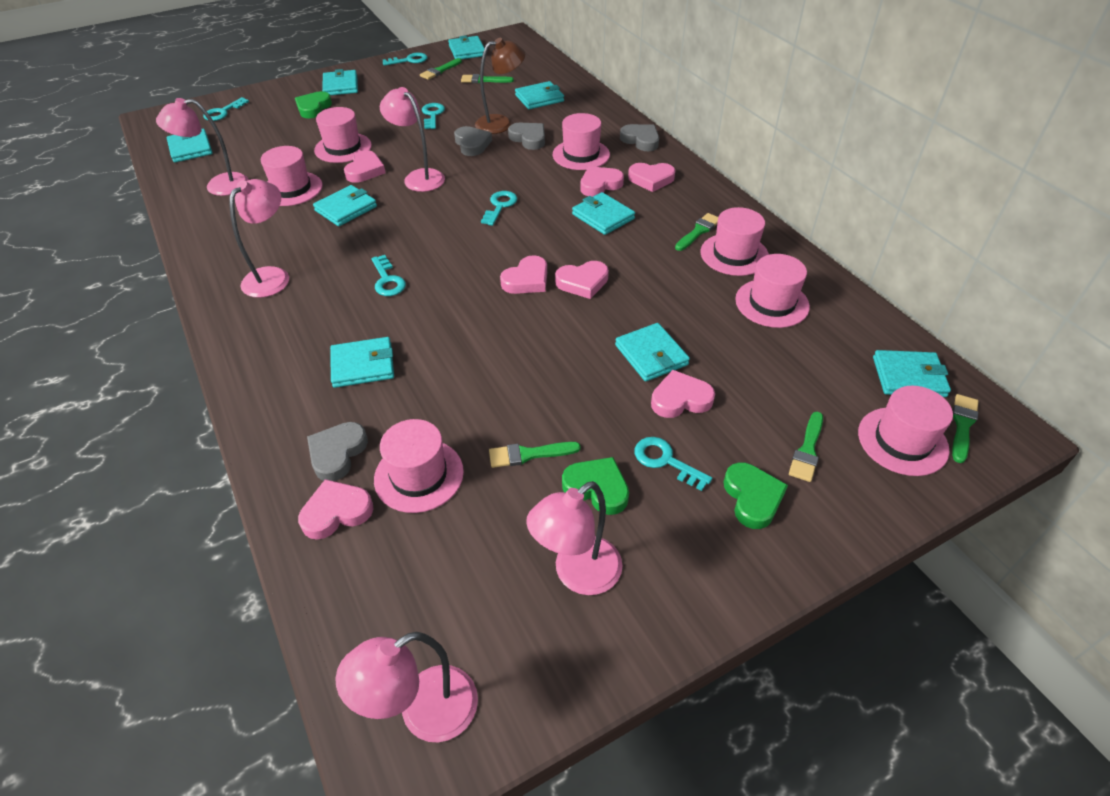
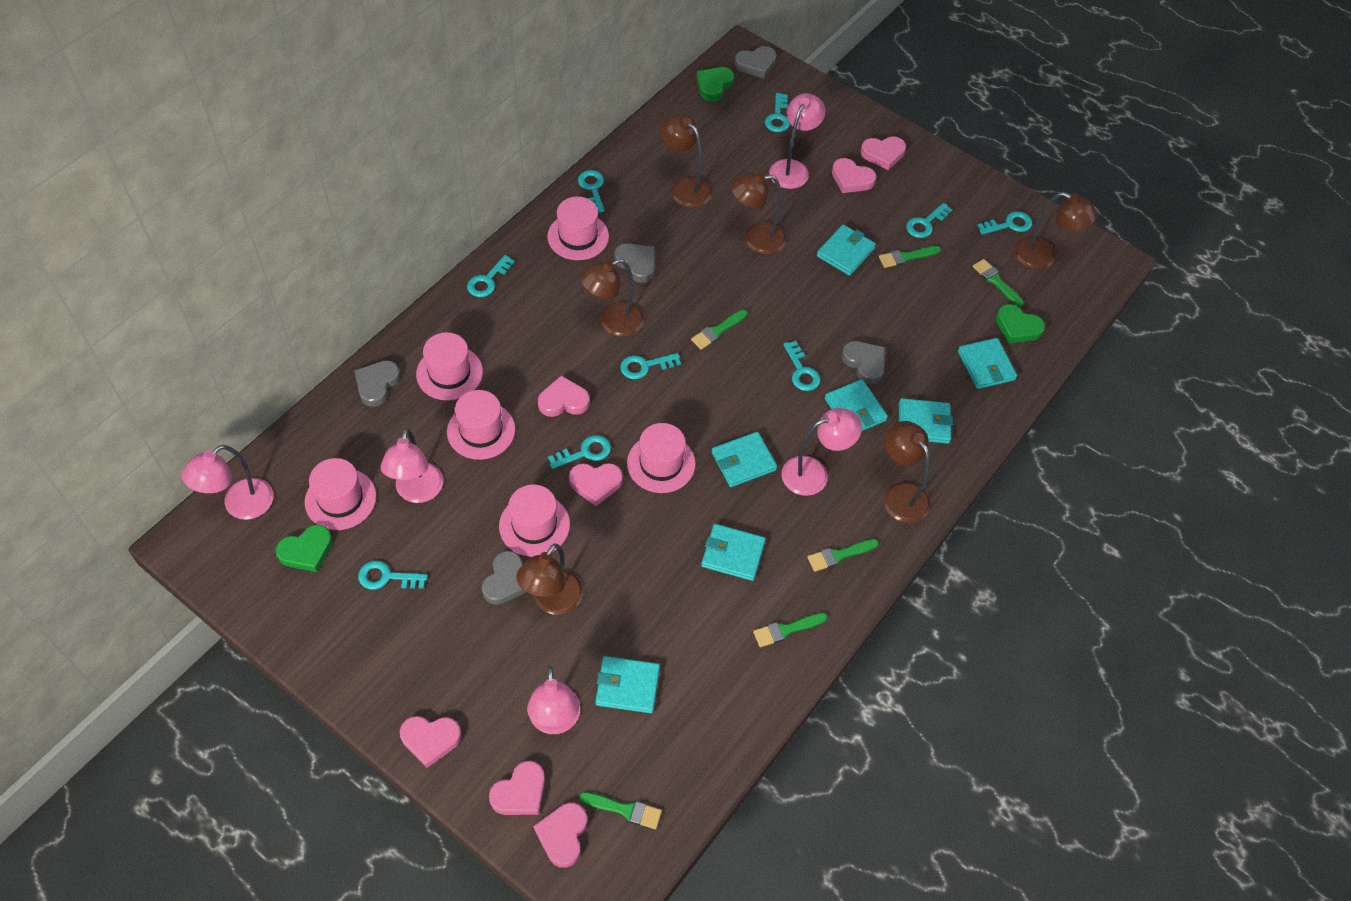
brown lamp: [475,38,525,134] = 1 -> [516,543,583,615] [580,259,644,337] [660,113,712,208] [731,172,786,255] [883,421,930,523] [1014,192,1098,269] = 6
grey heart: [307,422,368,481] [454,126,492,156] [508,123,545,150] [620,124,659,151] = 4 -> [354,360,401,407] [482,551,526,605] [614,243,655,283] [734,46,776,78] [842,341,885,384] = 5
pink hat: [261,146,323,206] [314,107,372,163] [374,419,464,513] [553,113,610,170] [701,207,769,276] [735,254,810,328] [858,386,953,476] = 7 -> [305,458,376,530] [416,332,483,401] [447,390,515,460] [499,484,570,557] [547,197,609,260] [627,423,696,493] = 6
turquoise key: [203,97,249,121] [371,255,406,296] [383,53,428,66] [422,103,445,129] [481,191,517,226] [634,437,712,491] = 6 -> [358,561,428,590] [467,255,515,297] [548,435,611,469] [578,170,605,213] [620,353,681,379] [765,93,790,132] [783,341,820,391] [906,203,952,238] [978,211,1032,235] = 9
turquoise wallet: [167,129,213,163] [313,185,377,226] [322,69,358,96] [330,337,394,388] [448,35,485,59] [515,81,564,109] [572,192,635,235] [615,323,690,381] [873,350,951,397] = 9 -> [595,656,660,713] [701,524,766,581] [712,432,777,487] [817,225,876,276] [825,379,888,431] [899,398,953,444] [958,338,1017,389] = 7

